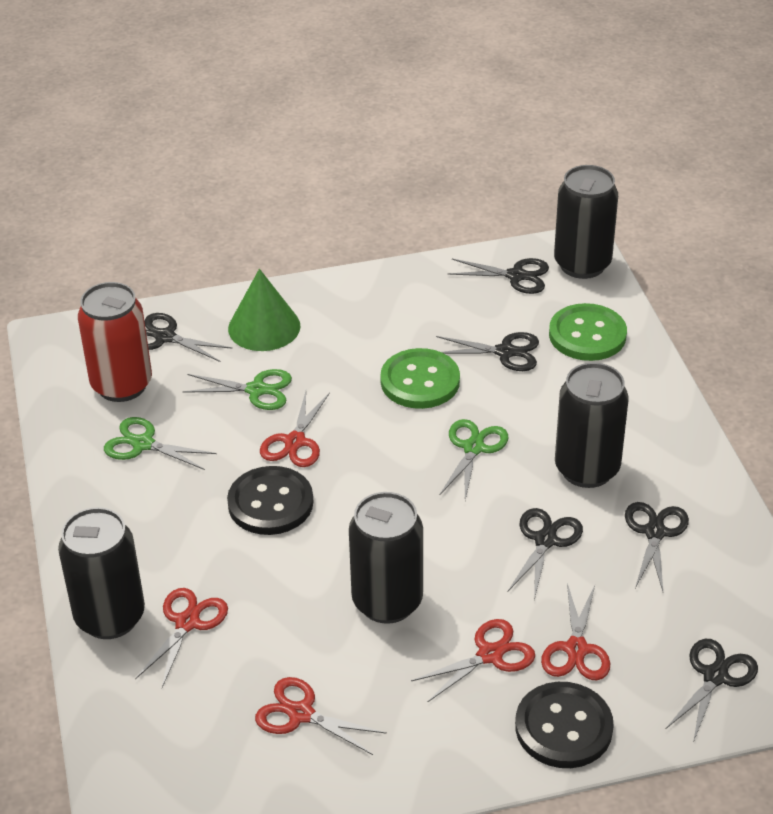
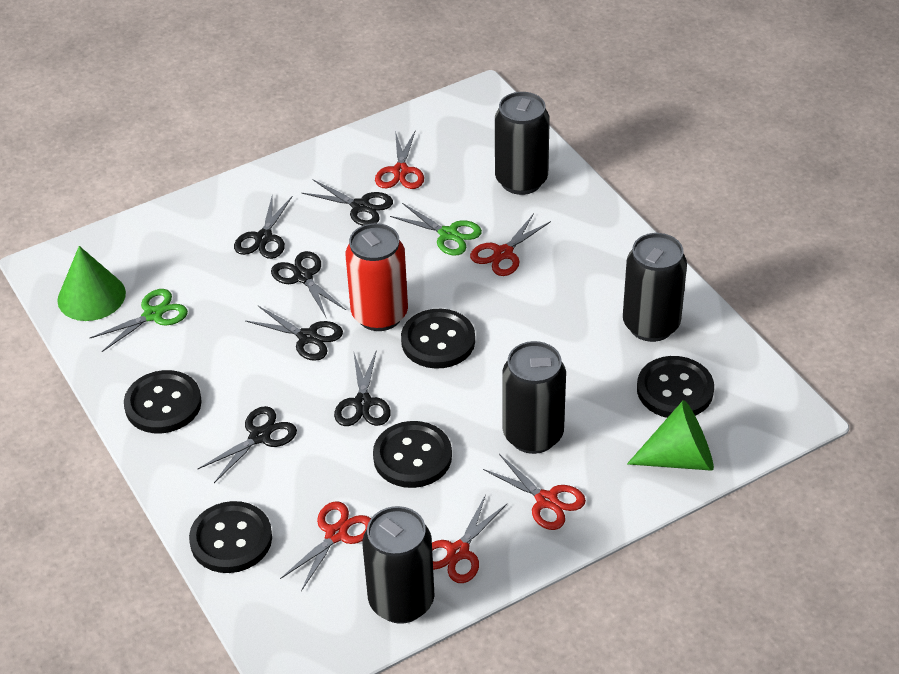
black button: [227,466,313,535] [515,682,614,768] = 2 -> [124,370,202,433] [189,501,272,573] [373,421,452,488] [401,309,475,369] [637,356,714,418] = 5
green button: [380,348,460,409] [549,303,627,361] = 2 -> none = 0
green cone: [228,269,301,351] = 1 -> [57,246,126,321] [627,400,714,471] = 2
green scissors: [104,417,217,470] [182,369,292,410] [439,419,509,500] = 3 -> [90,289,188,352] [390,203,482,256] = 2

